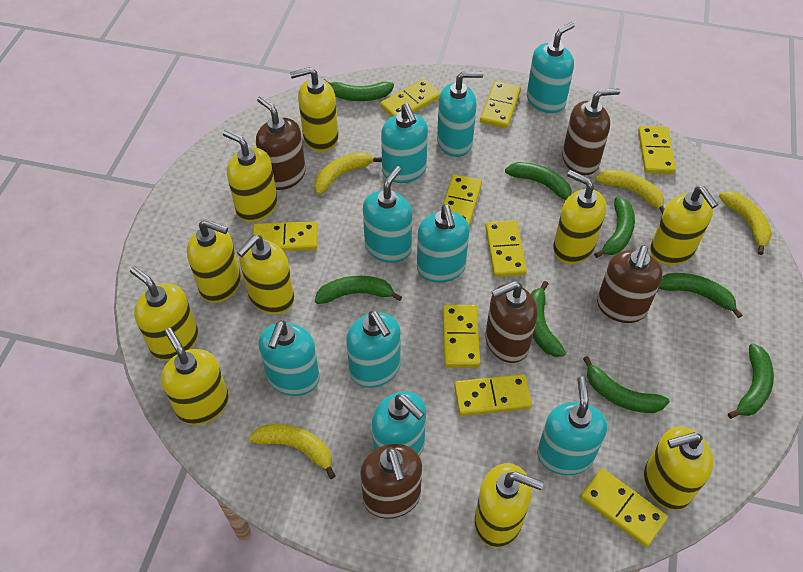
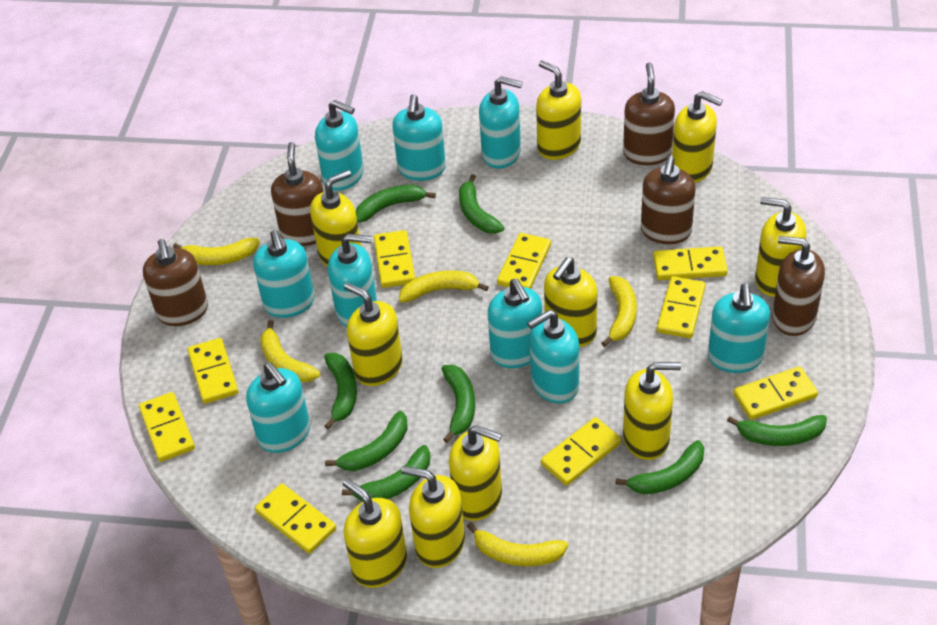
yellow banana: [249,424,336,479] [314,152,382,195] [595,169,665,215] [719,191,772,255] = 4 -> [173,238,259,265] [260,320,320,382] [399,270,489,303] [466,522,568,566] [601,276,637,347] = 5

